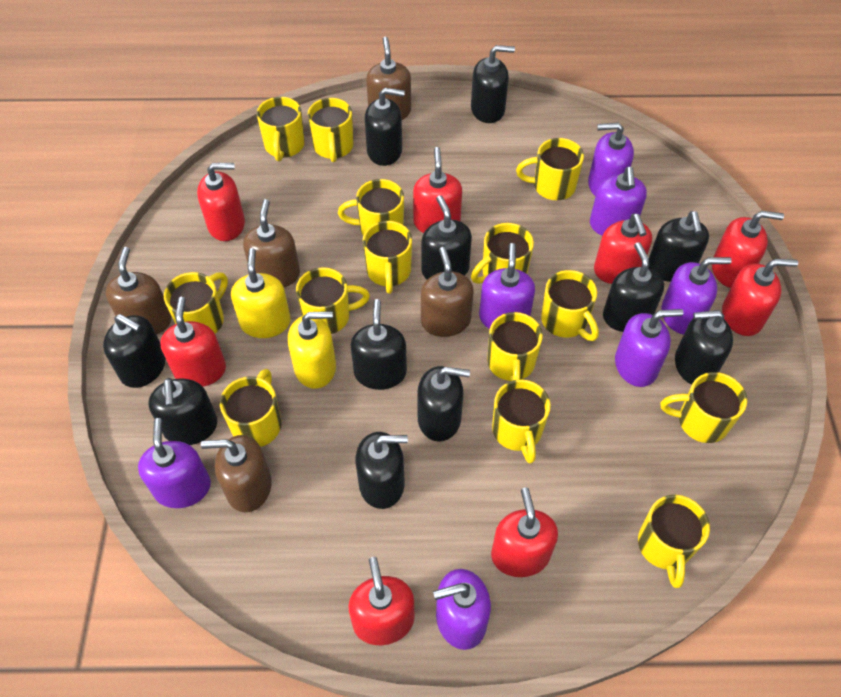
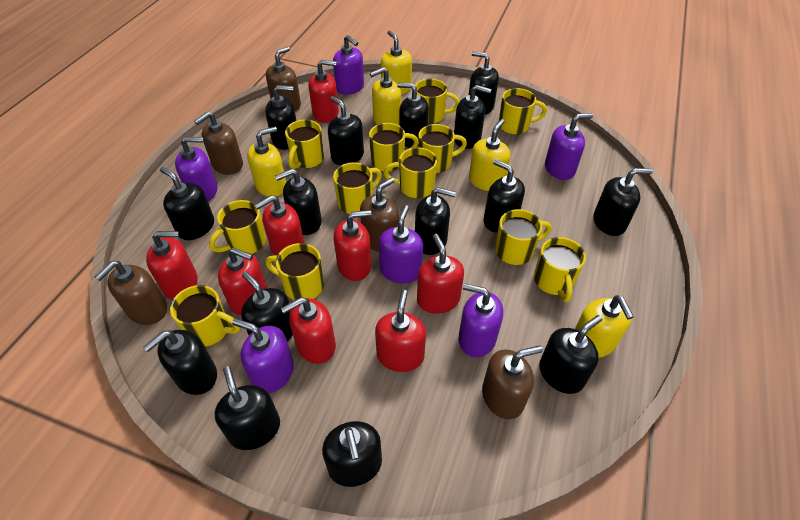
black soap dispenser: [103,314,166,388] [148,378,217,445] [350,299,407,390] [355,432,408,509] [365,88,405,166] [417,366,470,442] [421,195,472,279] [471,45,515,123] [603,242,664,332] [649,211,709,282] [675,310,733,385] = 11 -> [143,330,217,395] [160,167,214,240] [214,366,280,450] [241,272,293,342] [265,85,296,150] [275,169,322,235] [322,421,382,487] [328,96,364,166] [397,83,429,148] [415,187,456,255] [454,85,491,149] [469,51,499,115] [484,159,525,233] [539,315,602,394] [593,168,653,236] = 15
purple soap dispenser: [138,418,211,508] [433,569,491,650] [479,243,535,329] [588,122,634,196] [590,167,647,236] [615,309,684,387] [661,257,732,335] = 7 -> [175,137,218,201] [232,319,294,393] [333,35,364,95] [379,205,423,284] [459,283,503,357] [545,113,593,180] = 6
yellow mug: [164,272,228,333] [220,369,282,447] [257,97,305,161] [296,267,370,334] [307,98,354,162] [338,179,404,235] [363,221,412,294] [471,223,534,284] [487,312,543,381] [492,379,551,464] [516,138,584,200] [541,270,599,341] [638,495,710,588] [661,372,747,443] = 14 -> [170,285,241,347] [209,200,266,254] [265,243,324,300] [285,120,324,169] [333,162,382,214] [369,123,418,172] [383,147,437,198] [415,79,460,124] [418,124,467,173] [495,209,551,265] [499,88,547,135] [534,237,586,302] = 12
yellow soap dispenser: [231,248,291,338] [288,311,336,389] = 2 -> [247,127,286,197] [370,67,401,125] [381,31,412,95] [469,119,510,191] [575,295,634,358] = 5

